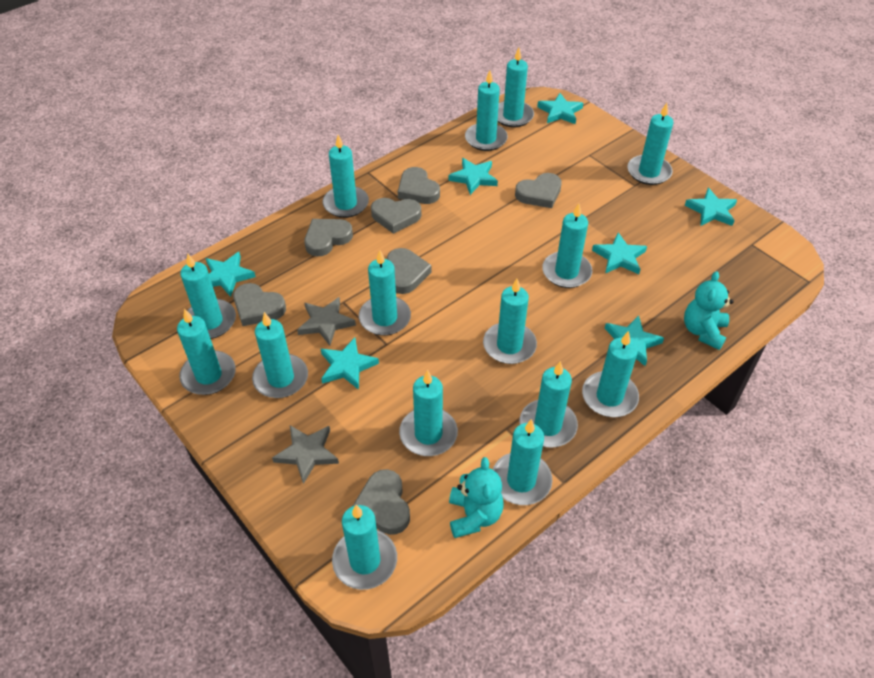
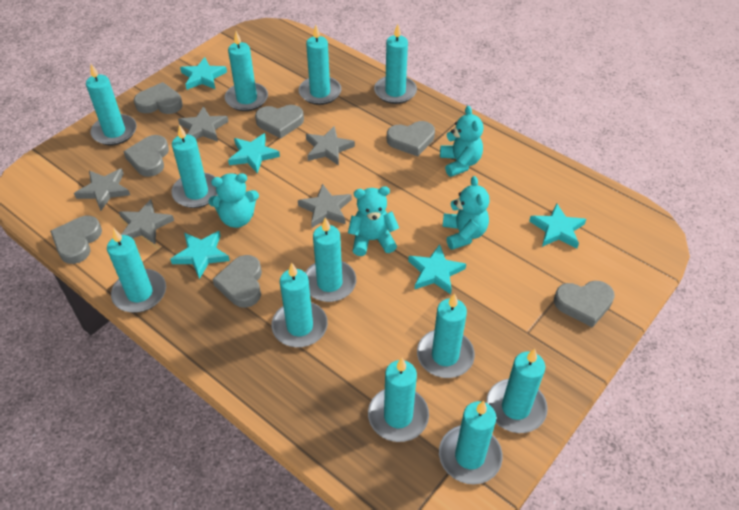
grey star: [272,425,339,484] [297,297,356,346] = 2 -> [74,168,130,211] [119,199,174,245] [178,106,229,142] [298,184,352,228] [306,126,355,166] = 5
turquoise candle: [177,308,236,395] [180,254,236,339] [252,312,308,398] [323,135,369,218] [332,505,397,590] [359,250,411,336] [399,370,458,456] [465,71,508,151] [483,279,537,364] [493,419,552,505] [498,48,534,127] [520,361,578,448] [542,204,592,288] [582,331,639,417] [627,103,673,185] = 15 -> [86,64,137,145] [107,228,166,313] [171,125,218,208] [225,31,268,111] [271,263,328,347] [299,25,341,105] [305,217,356,302] [368,358,429,442] [374,24,417,104] [417,293,475,378] [439,401,503,484] [486,349,547,433] = 12
turquoise star: [205,252,256,297] [321,338,379,390] [448,158,498,195] [537,93,583,124] [592,233,647,274] [605,315,664,366] [685,188,737,226] = 7 -> [170,231,230,279] [180,57,227,90] [228,133,280,174] [408,244,466,294] [529,203,586,248] = 5
turquoise teddy bear: [449,457,504,538] [684,271,733,350] = 2 -> [208,173,259,228] [348,186,399,256] [440,106,483,177] [442,176,490,250] = 4

